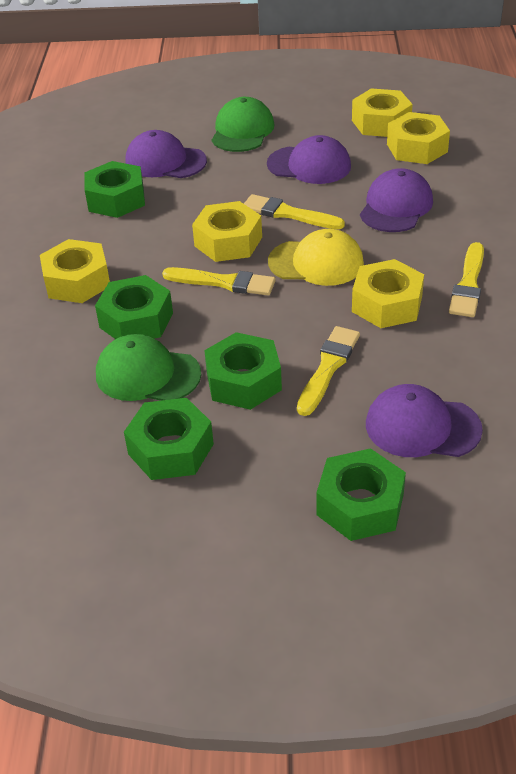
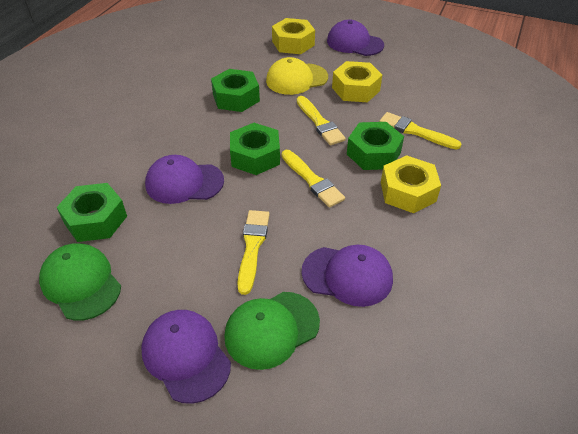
green nut: [84,161,145,218] [95,275,173,339] [124,398,214,480] [204,332,282,410] [316,448,406,541] = 5 -> [57,183,127,242] [211,69,260,112] [230,123,280,175] [347,122,404,170] = 4
yellow nut: [40,239,110,303] [192,201,262,262] [352,88,413,137] [352,259,424,328] [387,112,450,164] = 5 -> [272,18,315,54] [332,61,382,102] [381,155,441,213] = 3

